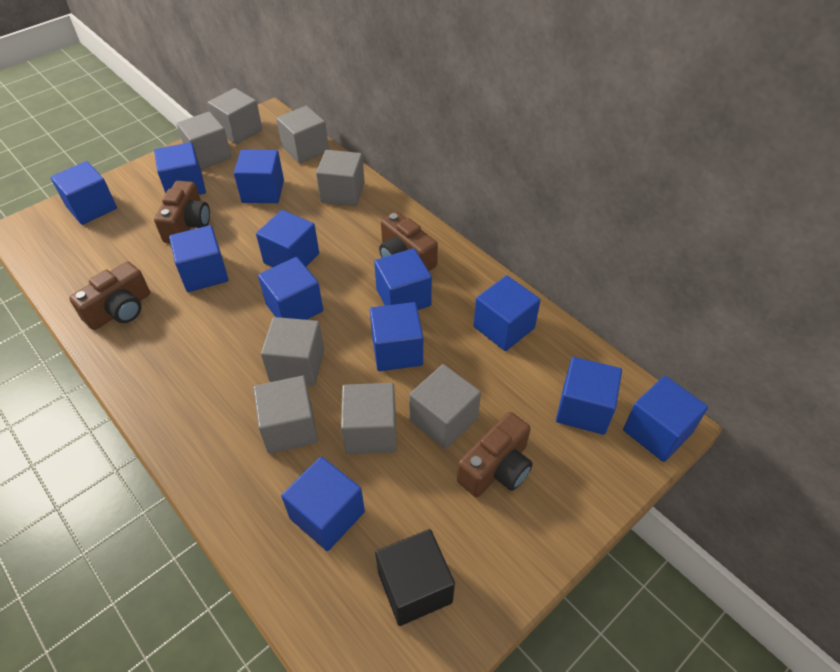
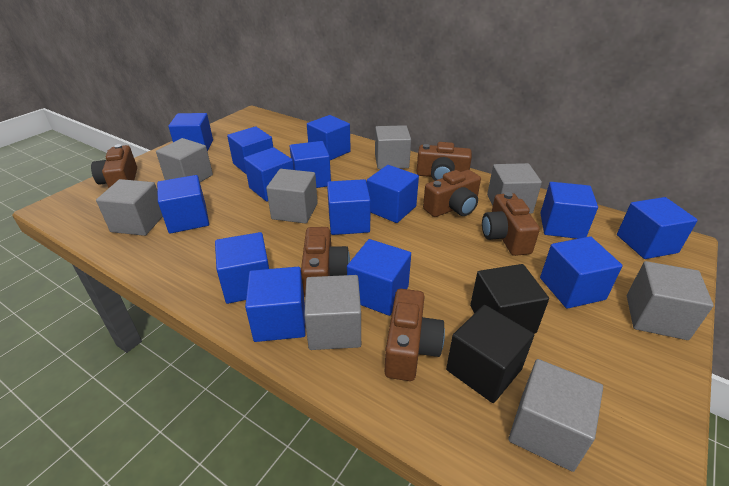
black cube: [375,529,455,626] = 1 -> [446,305,534,403] [470,264,549,334] = 2
blue cube: [51,161,117,225] [154,142,206,195] [169,225,229,292] [234,150,284,203] [256,210,319,267] [258,257,323,320] [281,456,365,551] [370,302,423,371] [374,248,432,310] [473,275,541,351] [556,357,622,435] [623,376,708,462] = 12 -> [157,175,209,234] [168,113,213,152] [215,232,269,304] [227,126,273,175] [244,147,294,202] [245,267,306,342] [290,141,331,188] [307,115,351,160] [327,179,371,235] [347,239,411,316] [367,165,419,223] [540,182,598,239] [540,236,623,309] [617,197,698,259] = 14
brown camera: [69,261,150,330] [154,181,210,243] [379,212,438,271] [457,412,533,497] = 4 -> [91,144,137,188] [301,227,350,297] [385,289,445,381] [416,142,472,181] [423,170,481,217] [482,192,540,256] = 6

